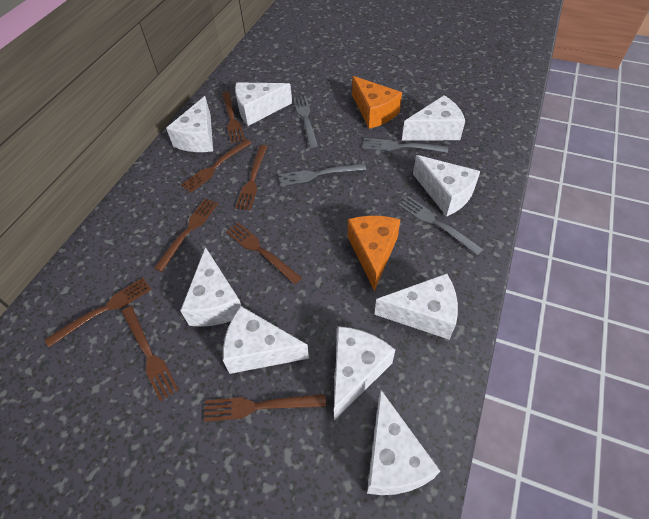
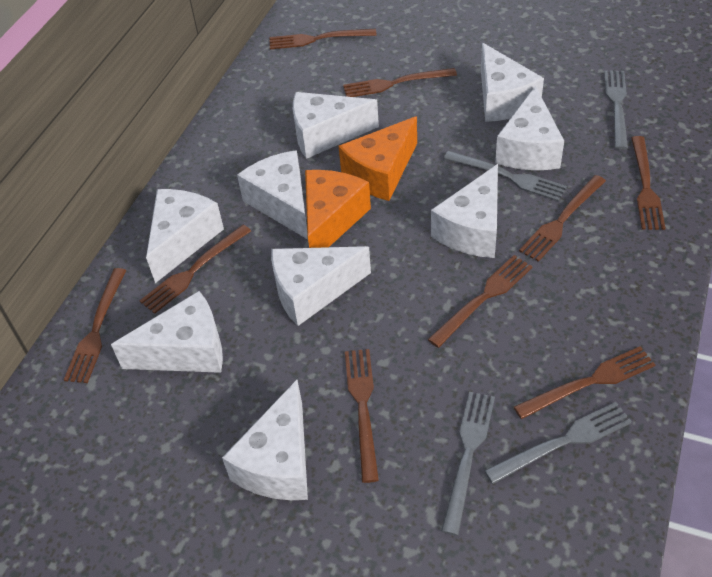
brown fork: [45,278,152,347] [122,306,179,401] [154,199,218,272] [181,139,251,193] [204,394,326,422] [222,91,245,143] [226,223,302,284] [235,145,268,210] = 8 -> [64,268,127,383] [140,225,251,314] [270,29,377,49] [343,68,457,97] [345,349,379,483] [427,255,533,348] [514,346,655,419] [519,175,606,262] [631,136,666,230] = 9

